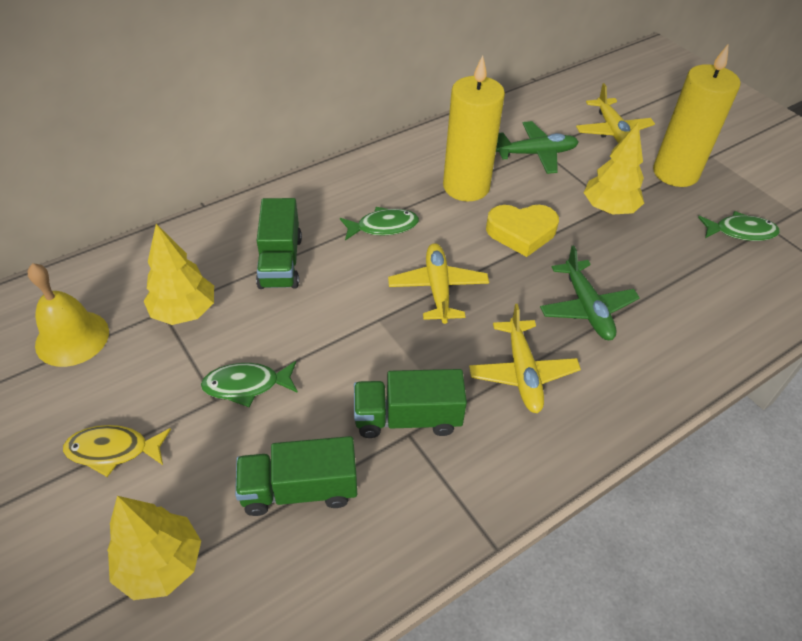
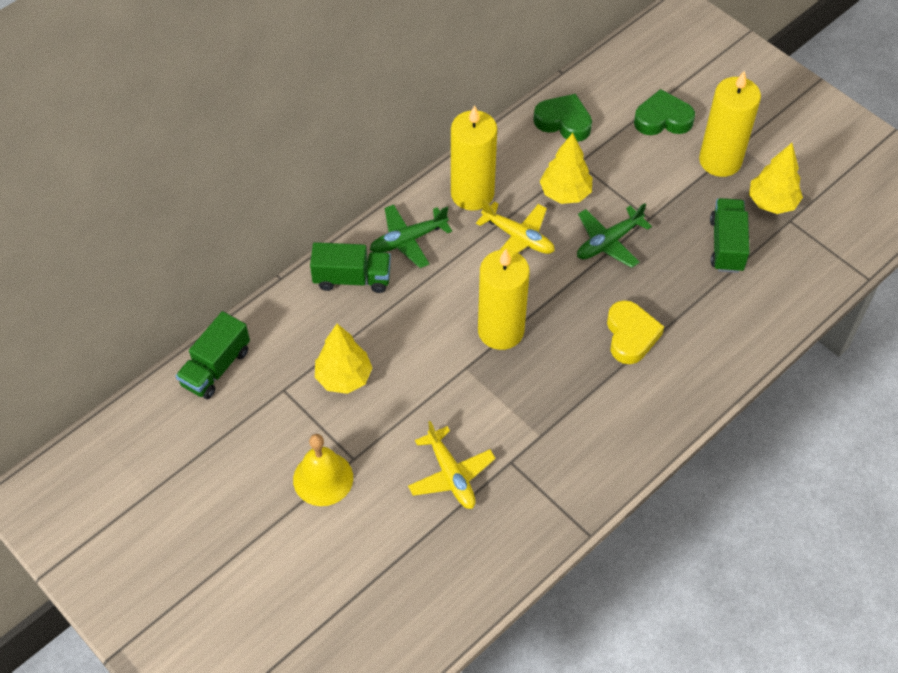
green fish: [201,361,298,407] [340,207,419,241] [698,211,780,241] = 3 -> none = 0
green heart: none = 0 -> [534,94,592,142] [634,89,695,135] = 2
yellow candle: [443,55,505,201] [653,45,740,187] = 2 -> [451,105,497,211] [478,249,530,350] [699,71,761,177] = 3
yellow fish: [63,425,171,477] = 1 -> none = 0
yellow plane: [388,243,489,324] [469,304,581,413] [576,83,655,143] = 3 -> [408,421,496,509] [476,199,555,254] = 2

